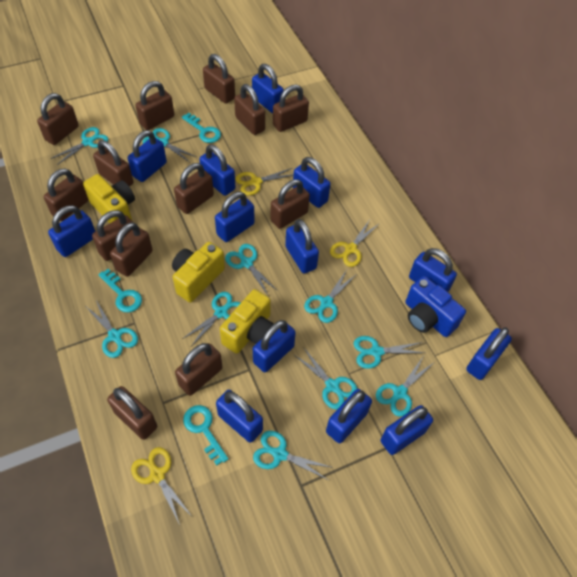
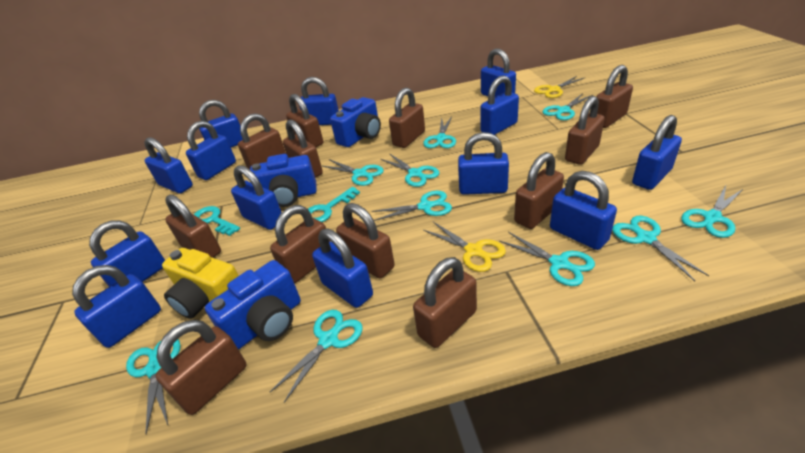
blue camera: [405,276,466,337] = 1 -> [205,260,301,350] [250,154,317,207] [330,97,381,147] = 3
brown padlock: [37,93,79,145] [44,169,89,221] [92,210,133,261] [93,140,133,187] [107,386,157,440] [110,222,153,277] [135,81,174,130] [174,163,214,214] [175,343,222,396] [203,54,235,104] [234,84,265,135] [270,179,310,229] [273,85,309,132] = 13 -> [155,320,247,415] [165,195,221,258] [238,113,286,169] [270,205,330,283] [283,120,323,178] [286,94,323,147] [336,203,395,278] [389,88,425,148] [413,257,477,348] [514,152,564,229] [565,96,605,165] [596,65,633,128] = 12
turquoise key: [98,269,142,312] [182,113,221,143] [183,405,228,465] = 3 -> [194,206,240,236] [308,187,360,222] = 2
yellow camera: [83,174,135,223] [172,242,225,302] [220,289,274,354] = 3 -> [162,248,239,319] = 1
yellow scissors: [131,447,191,525] [235,168,293,196] [330,220,380,267] = 3 -> [423,222,506,272] [534,76,584,98] = 2

